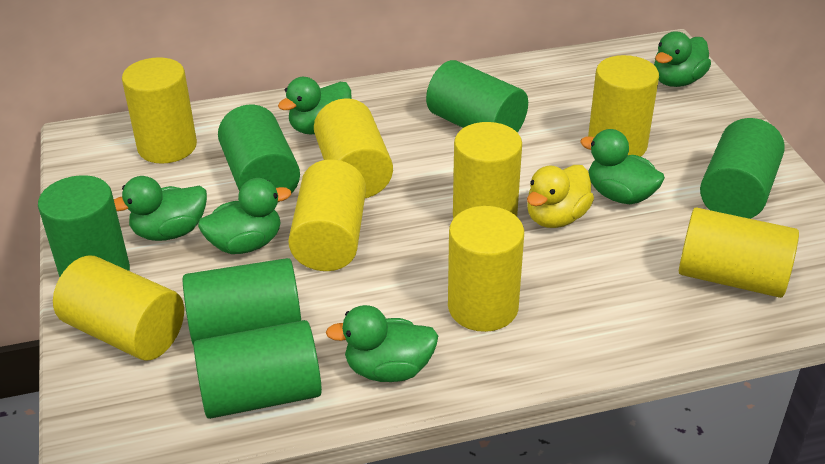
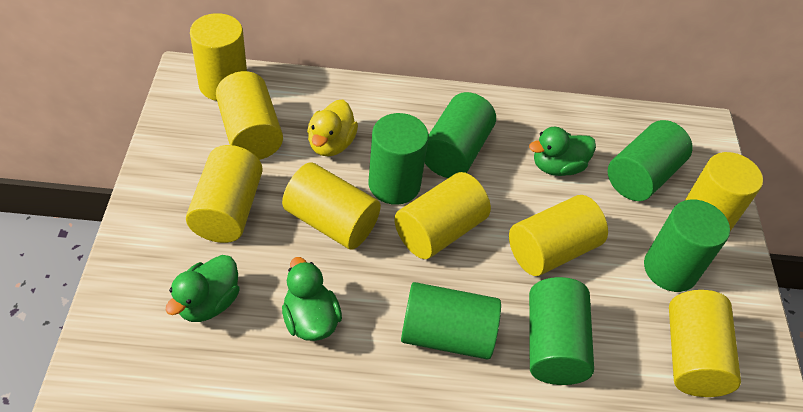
green duck: [114,176,207,241] [198,178,291,254] [278,77,351,134] [326,305,438,382] [580,129,665,204] [654,31,711,87] = 6 -> [166,255,240,322] [282,257,342,341] [529,127,596,176] = 3

